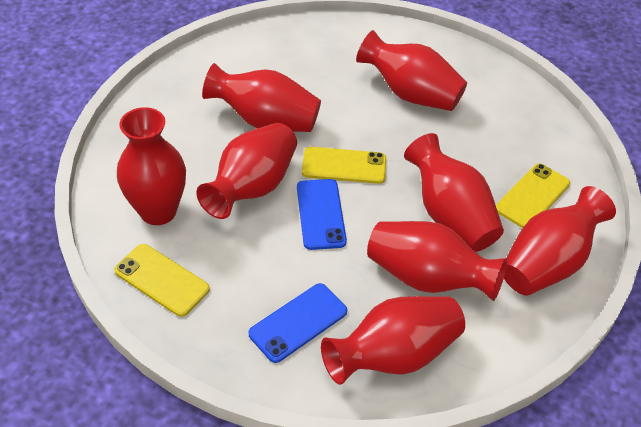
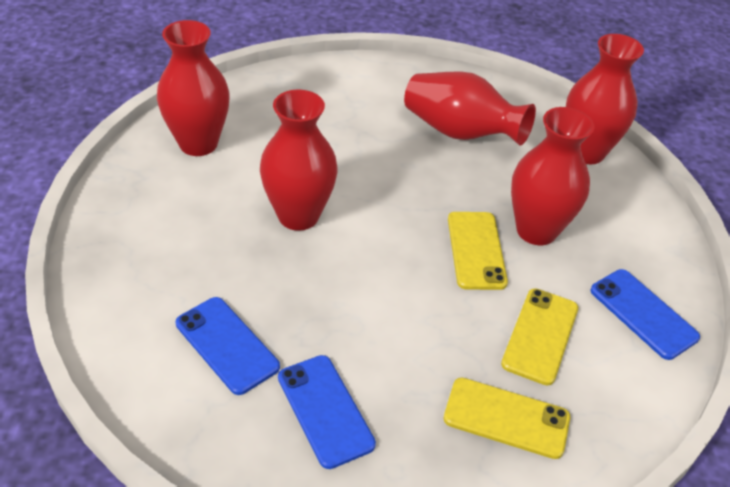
blue phone: [248,283,347,363] [297,179,347,250] = 2 -> [176,297,280,395] [278,355,376,469] [590,269,700,360] = 3
red vase: [117,107,186,225] [196,123,297,219] [202,63,321,132] [321,296,465,385] [356,30,467,111] [367,221,507,301] [404,133,504,252] [504,186,616,296] = 8 -> [157,20,230,156] [260,90,338,231] [404,71,536,146] [511,107,594,245] [566,34,644,164] = 5

